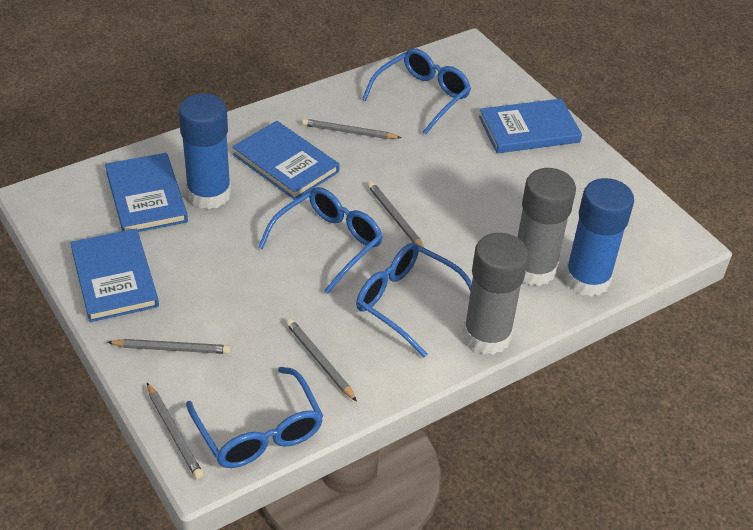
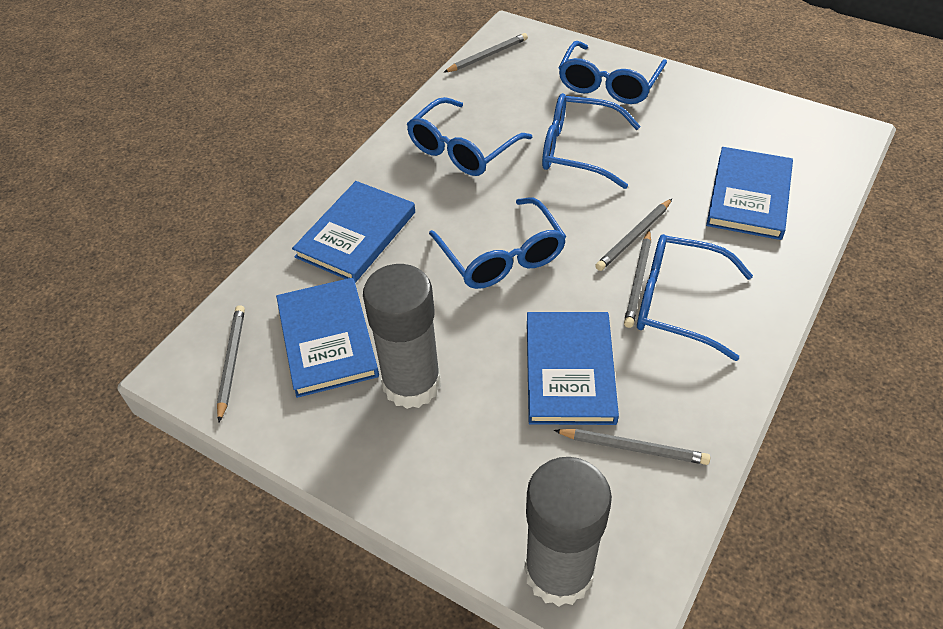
blue glasses: [186,367,323,468] [258,187,383,294] [356,243,472,357] [362,48,471,135] = 4 -> [407,97,532,176] [429,197,566,289] [542,93,640,189] [559,41,667,104] [637,234,753,361] = 5
blue glue stick: [178,93,231,209] [565,178,634,297] = 2 -> none = 0

